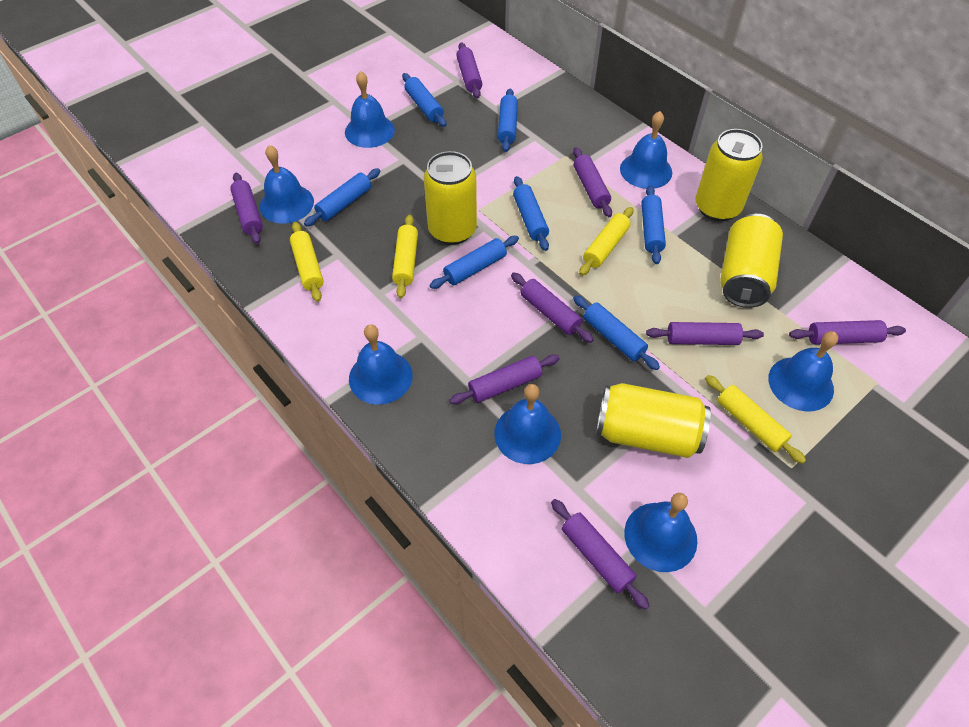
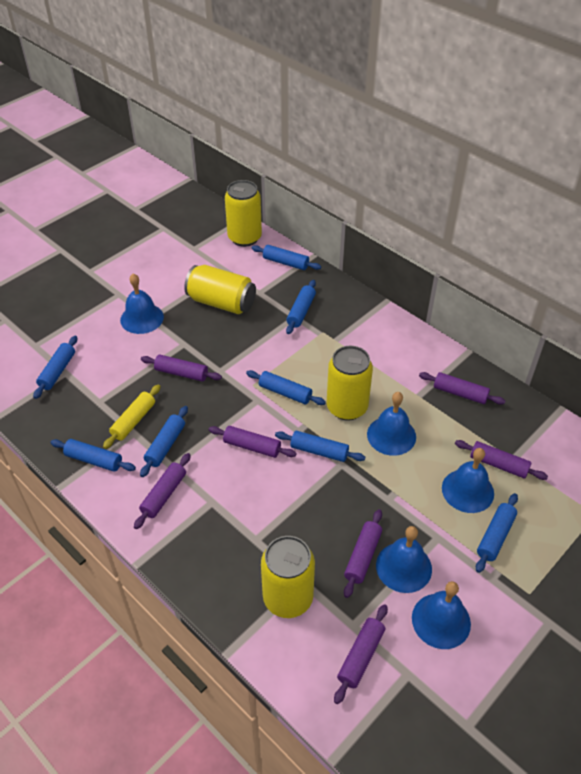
blue bell: [259,145,314,224] [345,71,395,148] [349,324,412,405] [494,384,561,464] [620,111,672,189] [624,493,697,572] [768,331,838,411] = 7 -> [120,273,164,334] [367,392,416,456] [376,526,432,593] [412,581,471,649] [442,448,494,513] = 5
blue rolling pin: [304,168,380,227] [402,73,446,127] [430,236,519,289] [498,88,518,152] [513,176,549,251] [573,295,660,370] [641,186,666,264] = 7 -> [33,336,77,399] [50,439,136,472] [140,406,188,477] [246,370,326,405] [251,245,321,270] [275,431,365,462] [286,280,316,334] [476,493,518,573] = 8
purple rolling pin: [230,173,263,244] [450,355,559,404] [456,42,482,98] [511,272,594,343] [551,499,649,610] [573,147,612,217] [646,322,764,345] [789,320,906,345] = 8 -> [134,453,191,529] [141,355,222,382] [209,426,296,458] [334,604,388,704] [344,509,382,598] [419,372,505,405] [455,440,548,480] = 7
yellow rolling pin: [290,222,324,302] [392,215,418,298] [579,207,633,276] [705,375,806,464] = 4 -> [103,384,161,449] = 1

